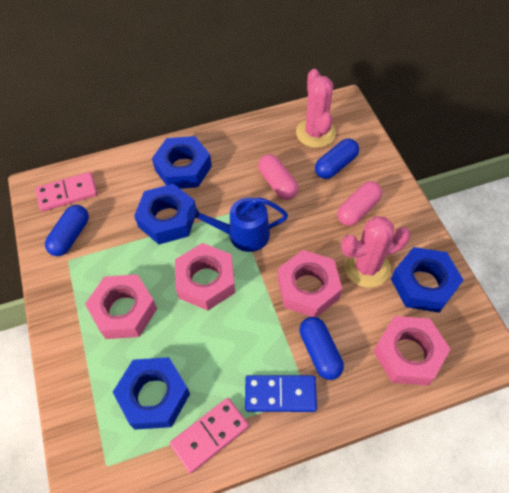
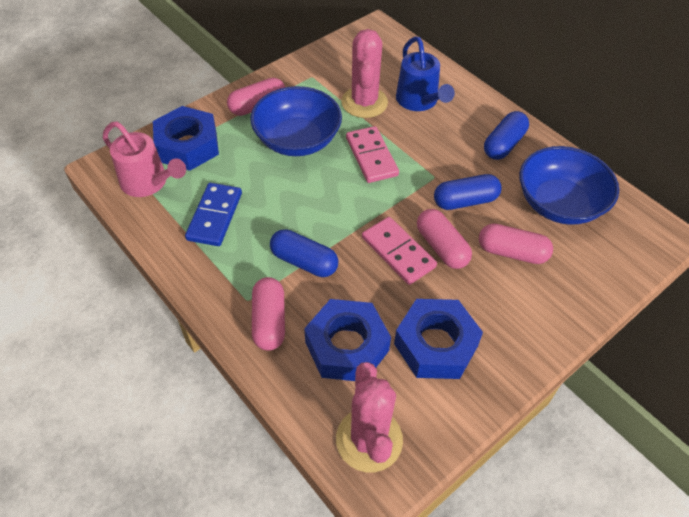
blue bowl: none = 0 -> [250,86,342,156] [520,146,619,225] = 2
blue nut: [113,357,190,430] [134,184,196,244] [152,136,212,189] [391,247,463,313] = 4 -> [153,106,219,171] [304,299,391,381] [394,299,483,379] = 3
pink capsule: [258,154,298,200] [337,181,382,226] = 2 -> [227,78,285,116] [252,277,285,350] [417,209,472,269] [479,224,553,264] = 4
pink nut: [85,274,157,339] [175,243,235,311] [278,250,342,317] [373,316,451,386] = 4 -> none = 0
pink watering can: none = 0 -> [103,122,186,197] = 1

